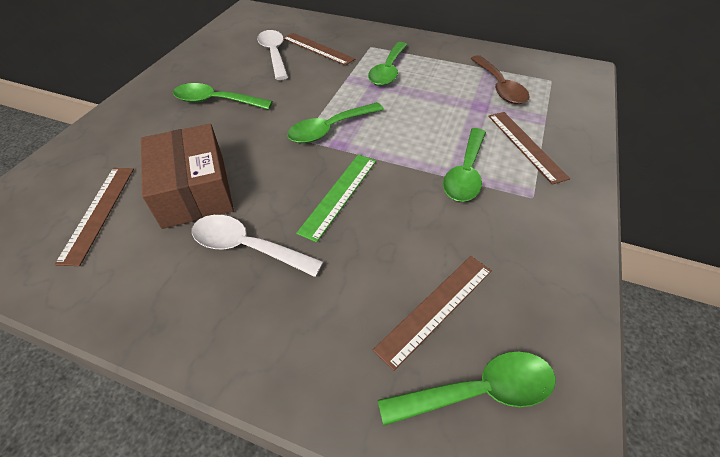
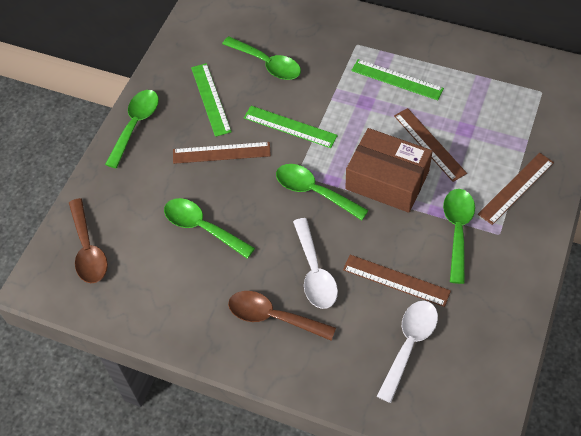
brown spoon: [470,55,530,104] = 1 -> [69,198,108,283] [228,291,336,341] = 2
green ruler: [296,155,376,242] = 1 -> [191,63,232,137] [244,106,338,148] [351,59,444,100] = 3

